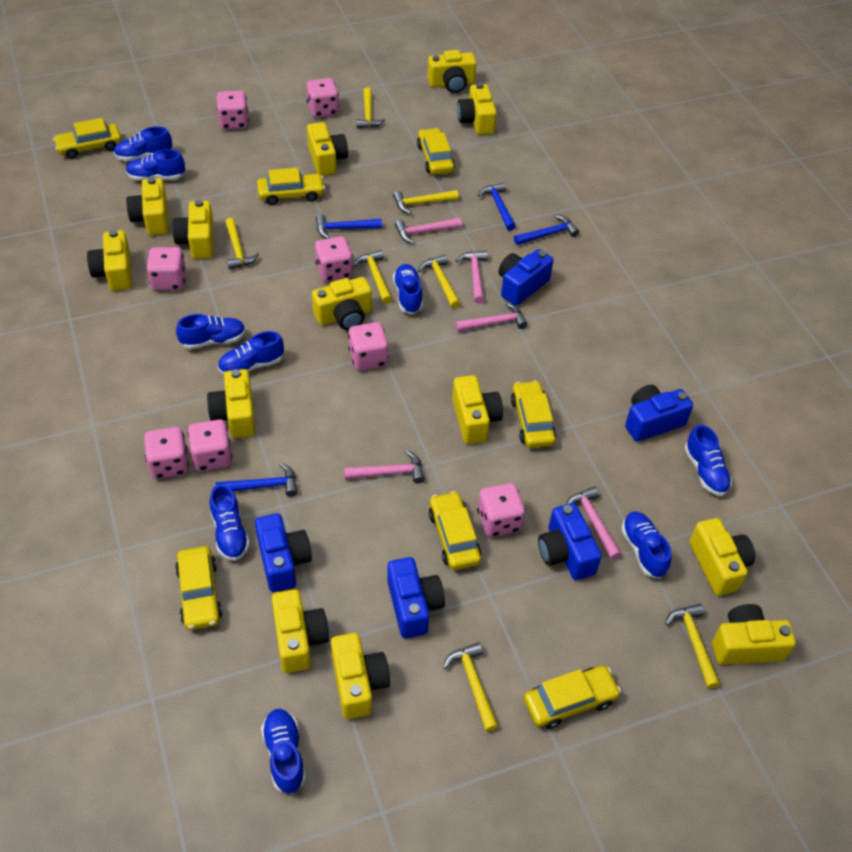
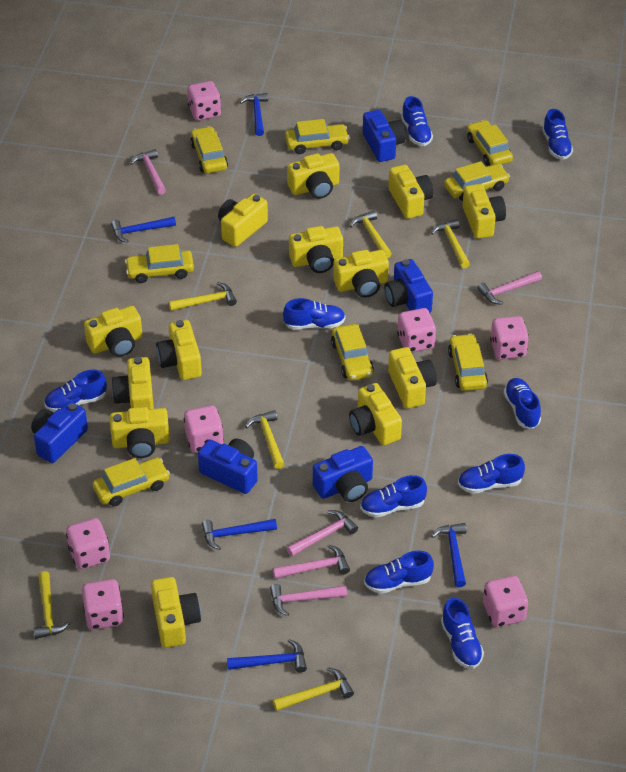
blue hammer: [215,463,298,497] [316,214,382,239] [478,182,516,231] [514,215,579,245] = 4 -> [111,217,176,243] [202,519,277,550] [227,639,307,673] [240,93,268,136] [431,523,466,587] = 5
pink dice: [144,427,189,479] [146,247,186,290] [187,420,232,471] [216,90,249,130] [306,78,339,118] [315,236,353,282] [348,322,389,370] [477,483,525,537] = 8 -> [66,518,110,569] [82,579,124,630] [184,406,224,453] [187,81,221,121] [397,308,436,353] [483,576,528,627] [490,316,529,360] = 7
yellow car: [53,118,122,159] [175,546,222,630] [257,168,325,205] [417,128,455,175] [429,491,481,570] [511,381,556,448] [524,666,621,729] = 7 -> [93,457,170,506] [125,244,194,283] [190,126,228,173] [285,119,350,154] [331,324,374,381] [444,161,510,201] [448,334,488,391] [467,120,513,166] = 8
yellow hammer: [225,218,259,269] [353,250,392,304] [356,87,385,128] [393,190,459,214] [418,255,460,308] [443,642,498,732] [665,604,720,688] = 7 -> [34,571,71,639] [169,282,237,311] [245,410,285,469] [273,667,354,711] [350,210,392,258] [431,219,470,268] = 6

